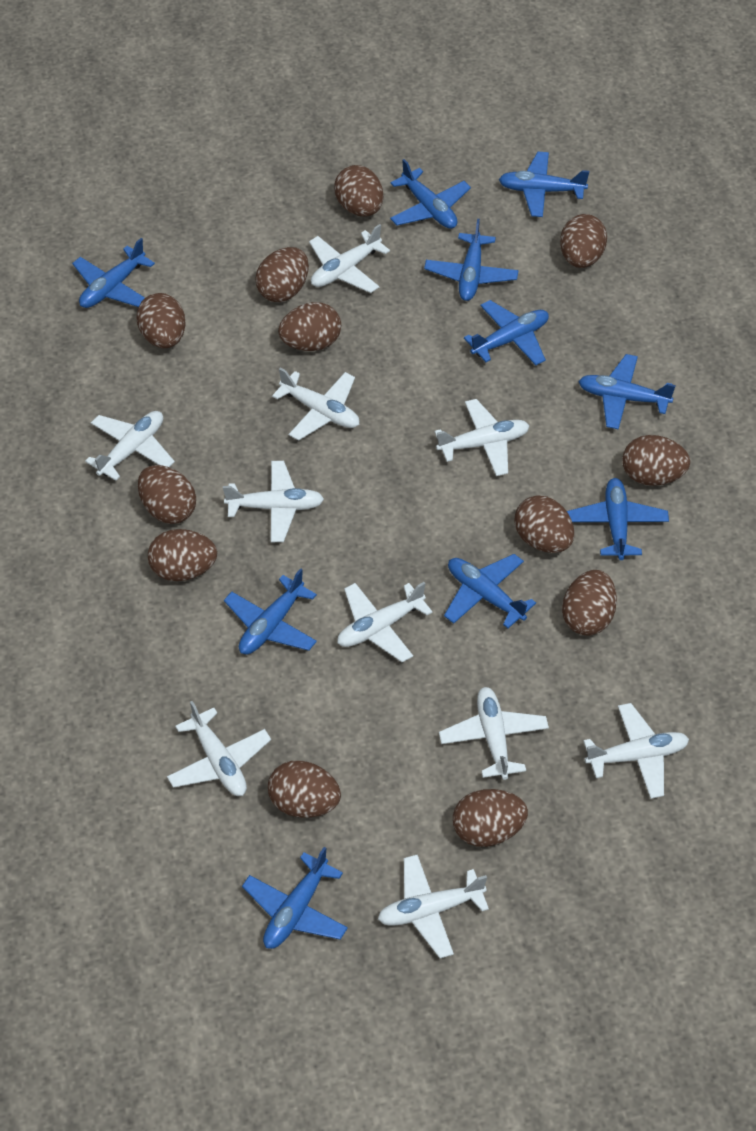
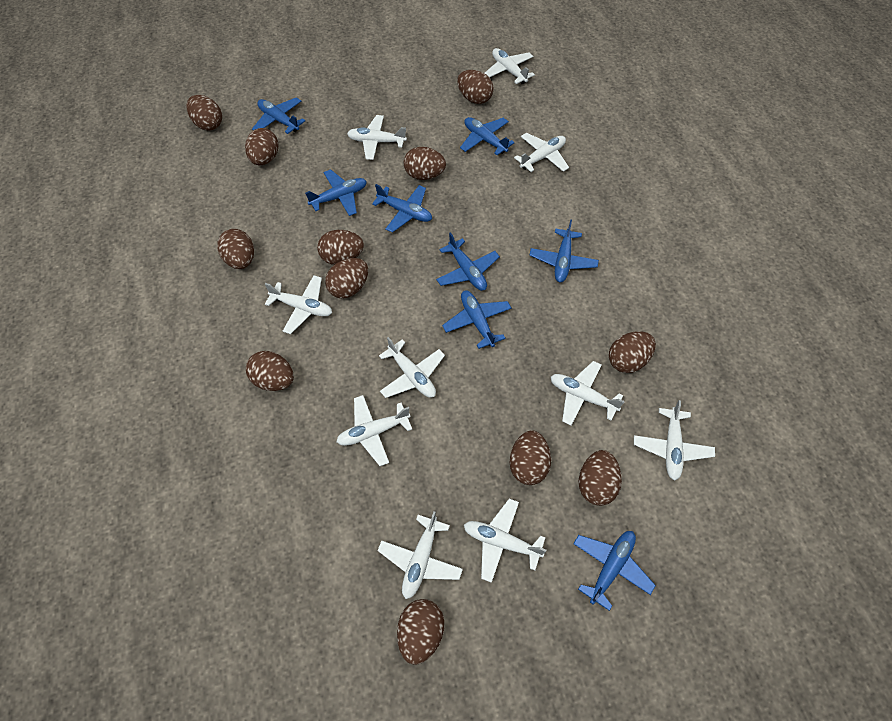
blue plane: [72,238,155,308] [224,568,317,655] [242,847,348,949] [390,159,471,229] [424,219,519,301] [444,554,536,628] [464,300,549,365] [499,152,589,217] [567,478,669,560] [578,354,676,429] = 10 -> [252,97,305,134] [305,169,367,216] [372,184,432,233] [436,232,500,291] [442,291,512,349] [460,117,515,155] [530,219,599,282] [573,531,656,611] = 8

